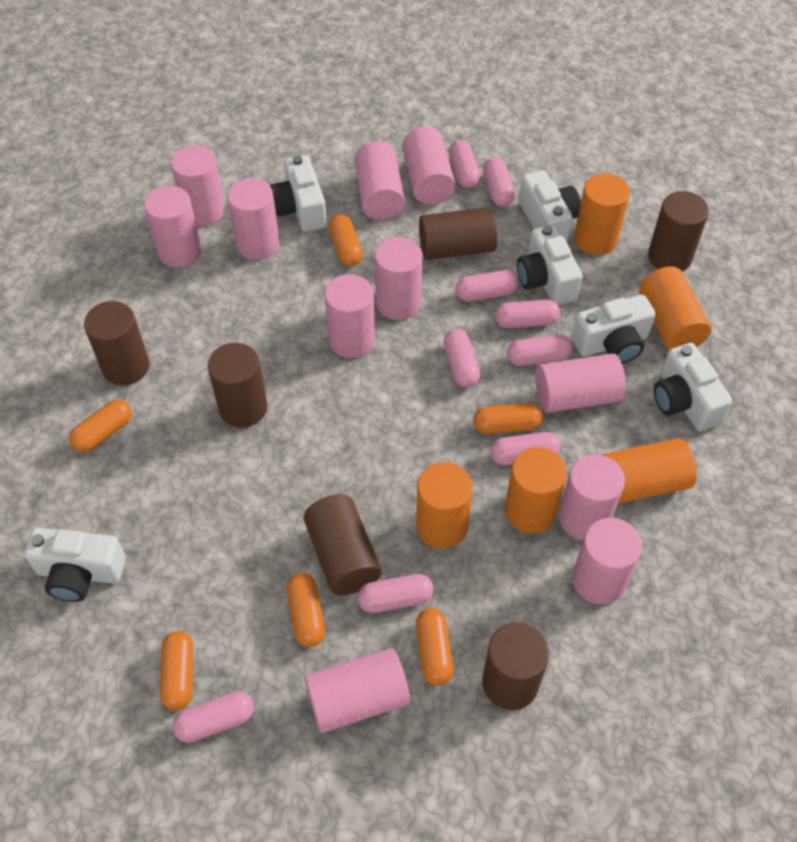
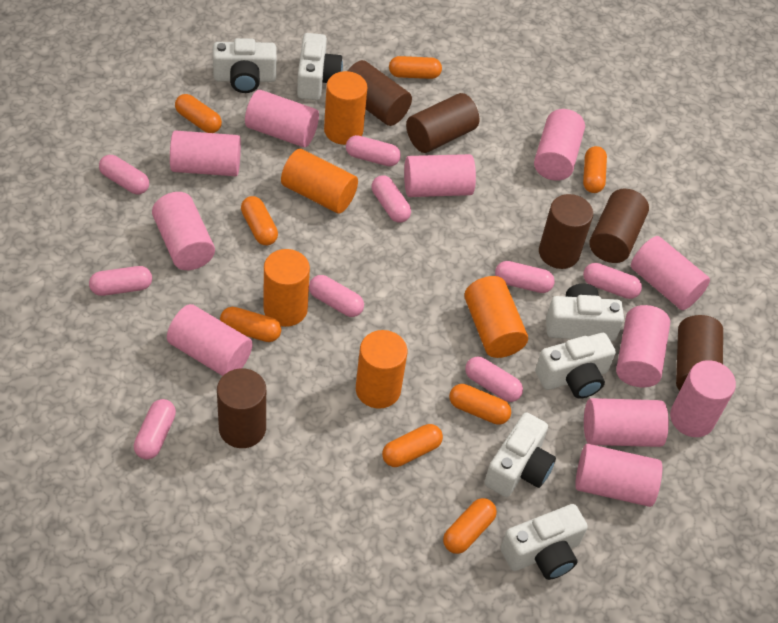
orange capsule: [69,399,132,452] [160,631,193,710] [287,573,325,647] [328,215,363,266] [416,608,454,686] [473,403,543,434] = 6 -> [175,94,222,133] [220,307,281,342] [241,196,278,245] [382,424,443,467] [389,56,442,79] [443,498,497,554] [449,384,511,425] [583,146,607,193] = 8

